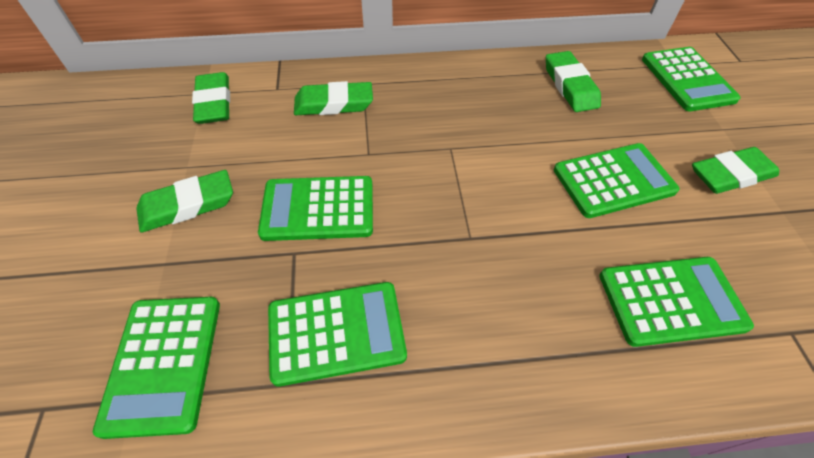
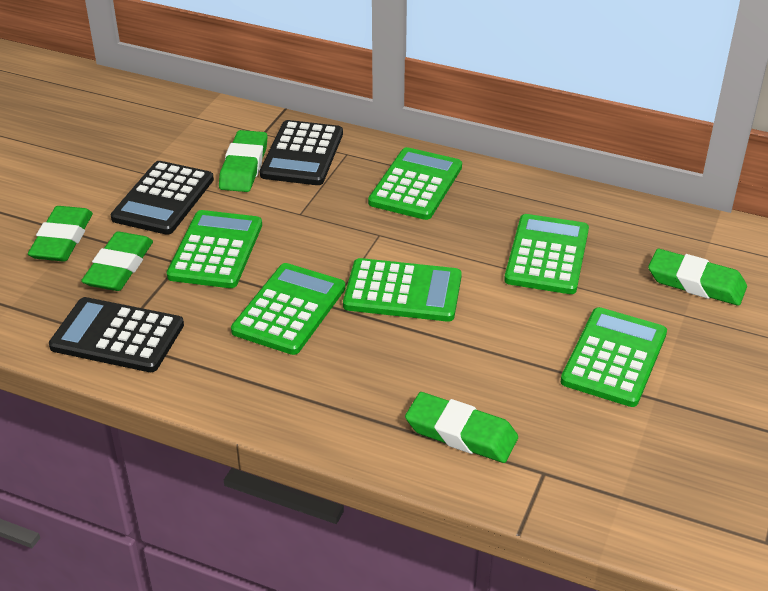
black calculator: none = 0 -> [49,297,184,372] [110,161,214,235] [260,120,343,185] = 3

